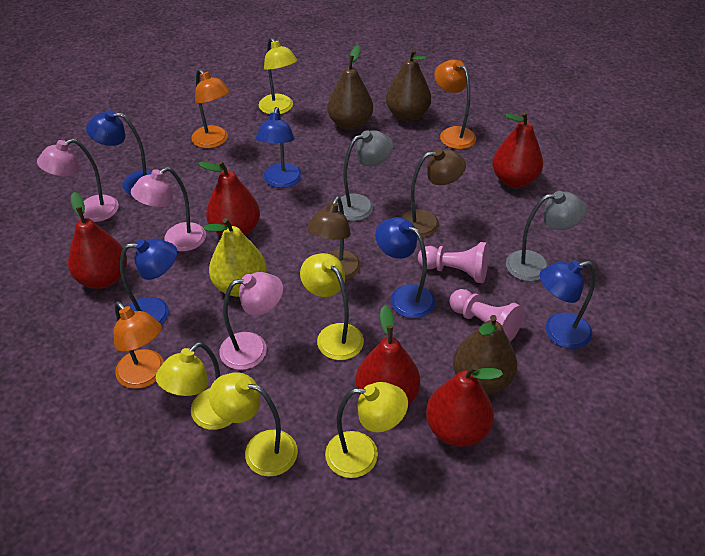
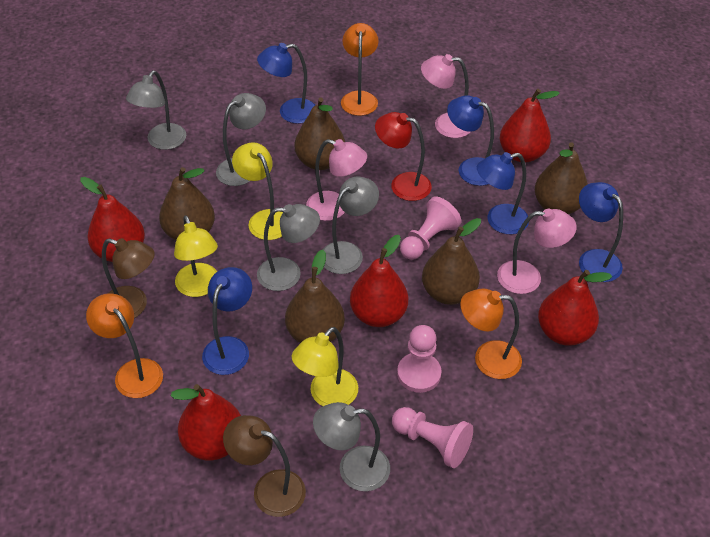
brown pear: [327,45,373,130] [386,49,431,121] [453,315,518,395] = 3 -> [159,167,215,240] [285,250,345,343] [295,98,345,170] [422,218,481,305] [535,142,588,214] = 5
grey lamp: [337,130,393,221] [506,191,587,281] = 2 -> [126,71,186,150] [216,93,266,186] [257,204,320,291] [313,402,390,491] [323,177,379,274] = 5
pink pawn: [418,242,489,283] [450,289,524,342] = 2 -> [392,407,473,468] [397,325,441,393] [400,197,461,260] = 3
red lamp: none = 0 -> [375,112,432,201] = 1
yellow lamp: [156,342,232,430] [209,372,298,477] [259,37,298,114] [300,253,364,360] [325,382,408,478] = 5 -> [174,215,218,297] [232,142,283,240] [292,327,358,406] = 3
yellow pear: [204,218,267,297] = 1 -> none = 0

